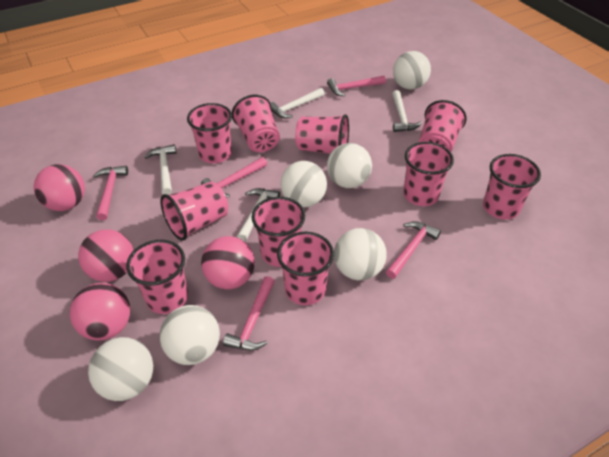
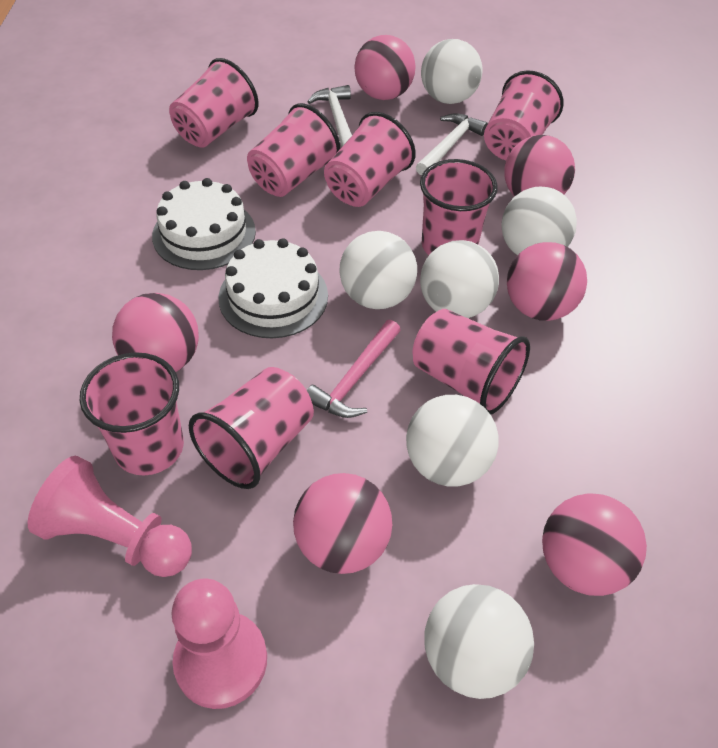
pink ball: [34,164,85,211] [70,283,131,340] [78,229,134,282] [201,236,255,289] = 4 -> [112,293,199,372] [293,473,392,574] [355,35,416,100] [504,135,575,197] [507,242,587,321] [542,494,647,596] = 6
pink cup: [126,240,188,314] [160,182,228,241] [187,103,232,163] [232,95,280,152] [252,197,305,267] [277,232,334,305] [295,114,349,154] [404,142,454,206] [419,100,467,152] [483,154,541,220] = 10 -> [80,352,184,476] [169,58,259,148] [189,367,314,489] [247,103,340,197] [324,112,416,207] [413,309,530,415] [420,159,498,255] [484,70,564,160] = 8
pink hammer: [93,166,128,220] [201,157,267,197] [223,276,275,351] [327,76,386,97] [386,221,441,279] = 5 -> [307,320,400,418] = 1
pink pawn: none = 0 -> [27,456,192,577] [171,578,267,709] = 2
white cake: none = 0 -> [152,178,256,270] [219,238,328,338] = 2
white hammer: [145,144,177,195] [237,188,280,242] [270,88,325,118] [392,90,422,132] = 4 -> [307,85,352,146] [416,113,488,175] = 2

